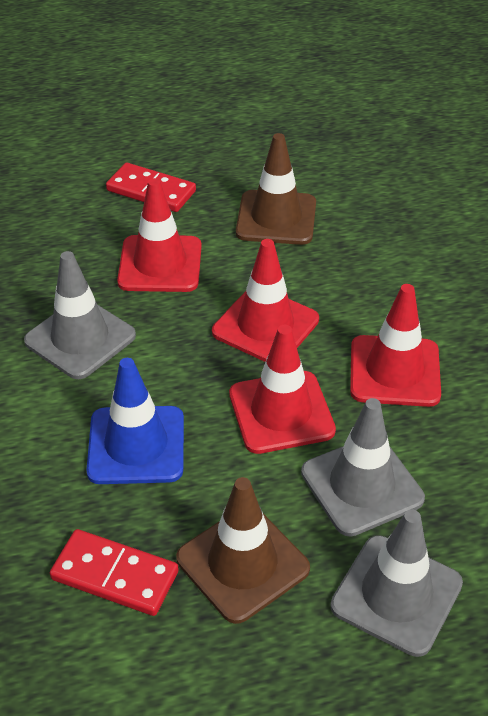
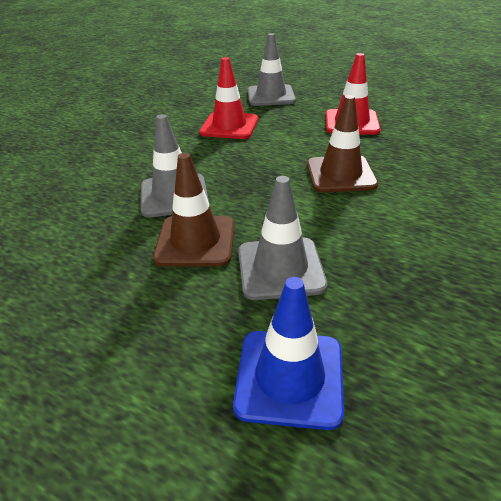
red domino: [50,529,179,616] [106,163,196,212] = 2 -> none = 0
red traffic cone: [117,178,202,292] [212,239,319,362] [229,325,336,454] [350,284,441,407] = 4 -> [199,57,258,139] [326,53,381,135] = 2

